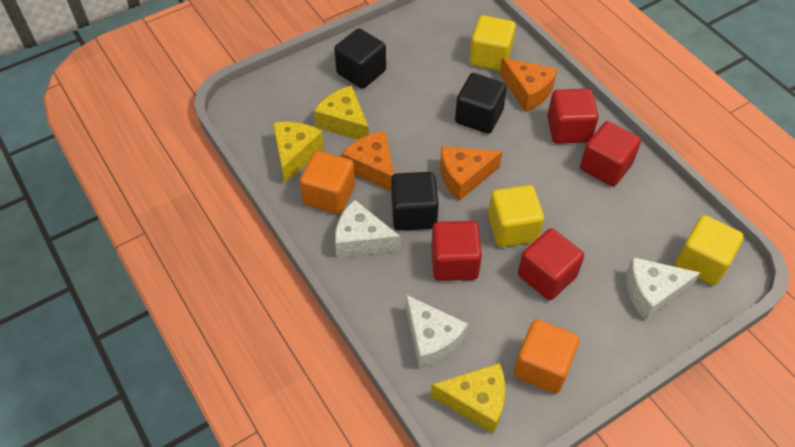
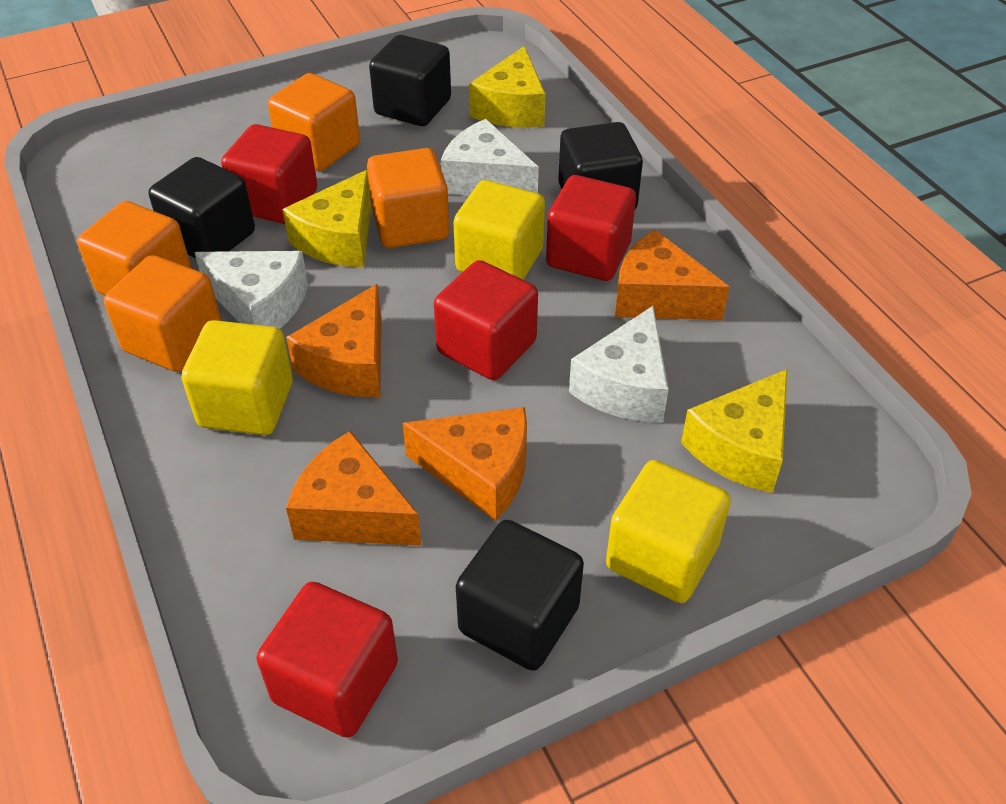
black cube: [334,28,386,89] [391,172,439,231] [455,73,507,134] = 3 -> [148,157,255,259] [369,35,451,126] [456,520,584,671] [558,122,643,209] = 4
orange cheese: [342,131,394,191] [441,146,502,201] [500,58,557,112] = 3 -> [286,284,381,397] [286,431,422,546] [403,407,527,521] [615,229,730,320] = 4
orange cube: [300,151,355,214] [514,319,579,394] = 2 -> [77,201,192,295] [104,255,222,372] [268,73,360,171] [367,148,450,248] = 4

